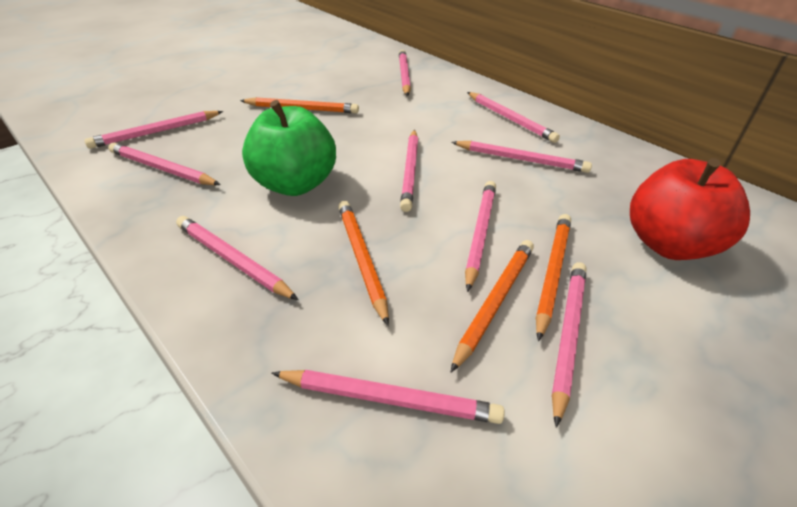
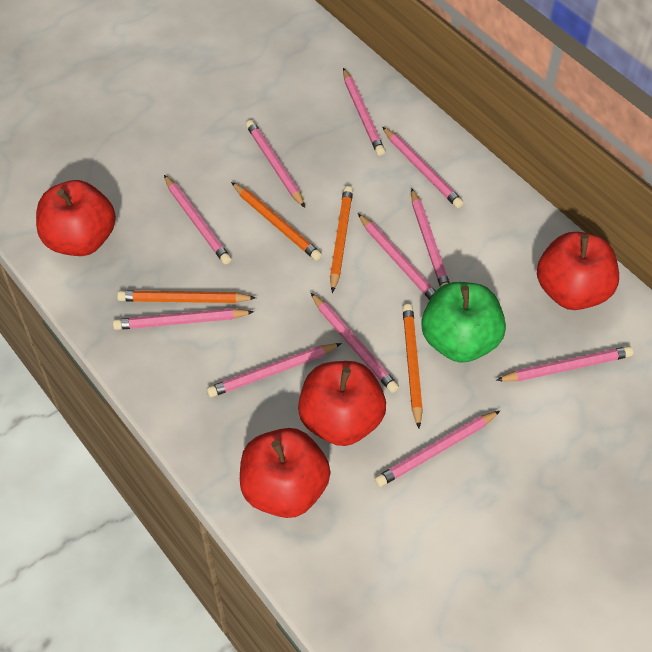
pink pencil: [85,111,223,149] [108,143,221,185] [176,216,298,300] [271,370,505,424] [399,50,411,96] [400,130,418,212] [451,141,592,173] [465,181,496,292] [467,92,560,143] [551,262,587,428] = 10 -> [113,308,254,330] [164,175,232,264] [207,343,342,397] [246,120,305,208] [311,293,399,393] [343,68,385,156] [358,213,435,300] [375,411,500,487] [383,127,464,208] [411,189,450,287] [496,346,633,382] = 11
red apple: [630,158,750,260] = 1 -> [36,180,116,256] [240,428,331,518] [298,361,386,446] [537,232,619,310] = 4

